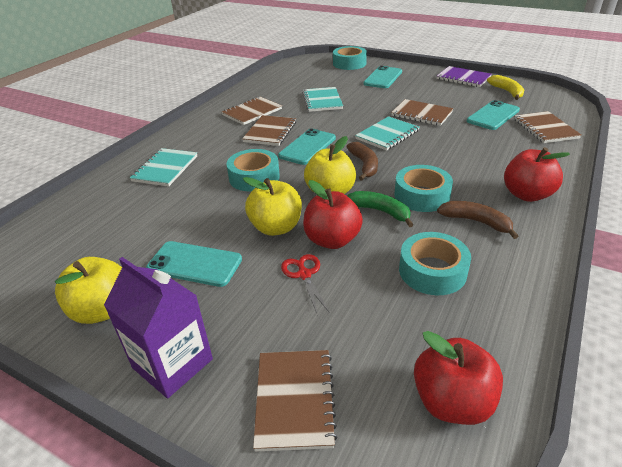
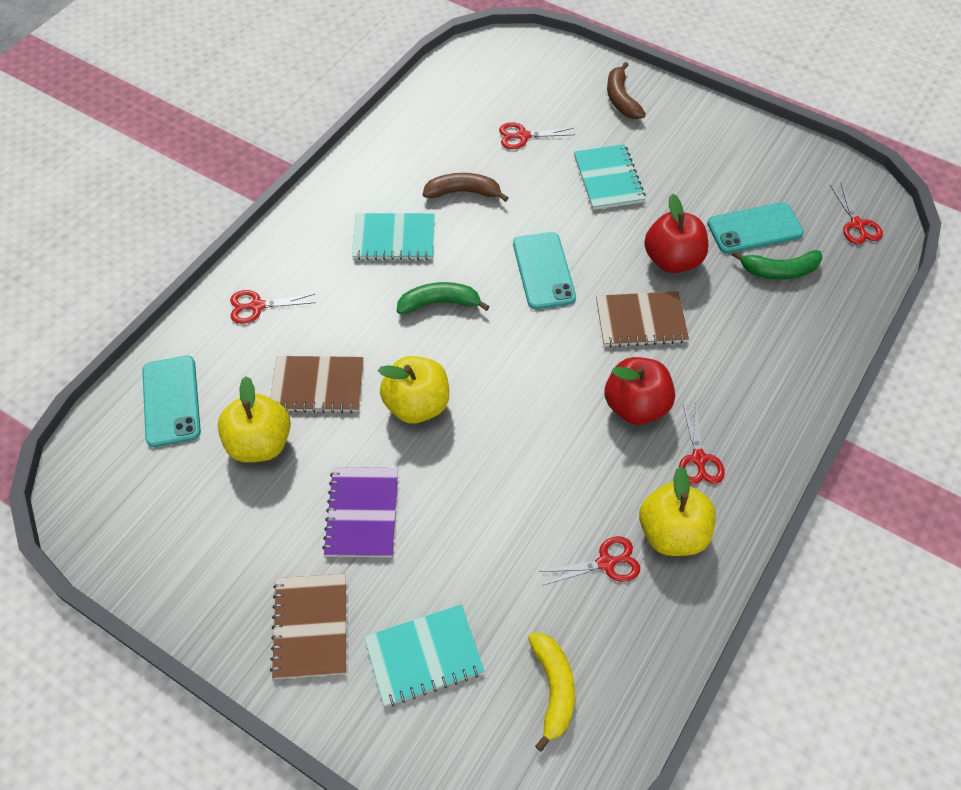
brown notebook: [222,96,282,125] [242,115,296,146] [253,350,337,452] [391,99,454,126] [514,111,582,143] = 5 -> [270,356,363,413] [270,574,346,679] [596,291,689,347] = 3
green banana: [347,191,413,227] = 1 -> [397,282,490,314] [732,250,822,280] = 2
purple carton: [104,257,213,398] = 1 -> none = 0
red apple: [303,180,363,249] [414,331,503,425] [504,147,570,202] = 3 -> [605,357,675,425] [644,194,708,273] = 2
red scissors: [281,254,330,313] = 1 -> [230,290,316,324] [499,122,575,149] [539,536,640,585] [679,404,725,485] [830,184,883,244] = 5
turquoise phone: [146,241,242,287] [278,129,336,165] [363,66,402,88] [467,100,520,130] = 4 -> [142,356,201,447] [513,232,576,309] [707,202,804,254] = 3
turquoise tape: [227,149,280,192] [333,46,367,70] [394,165,453,212] [399,232,471,295] = 4 -> none = 0

